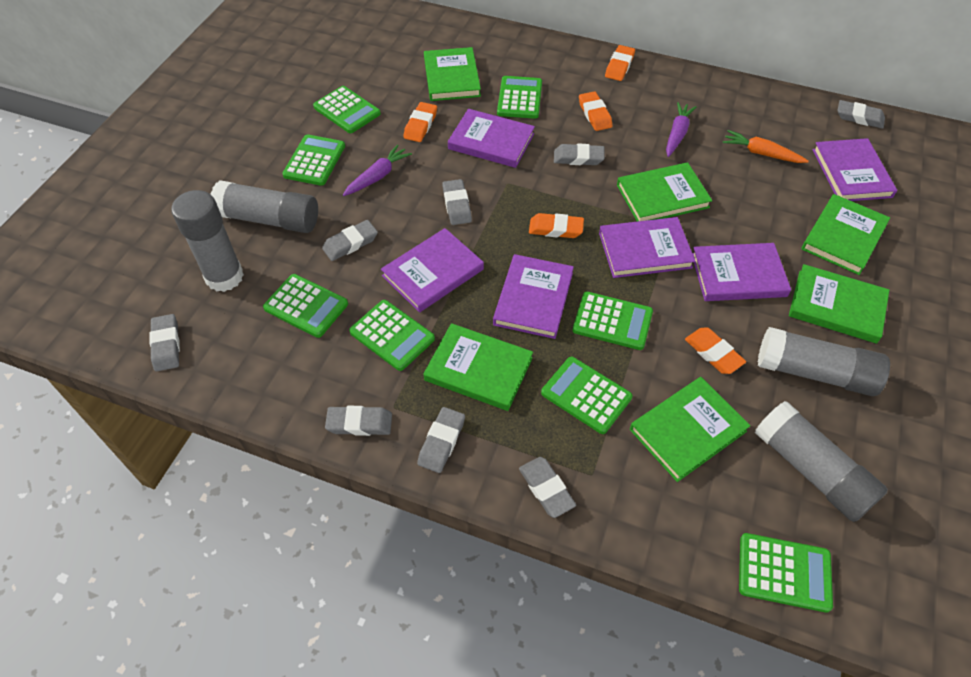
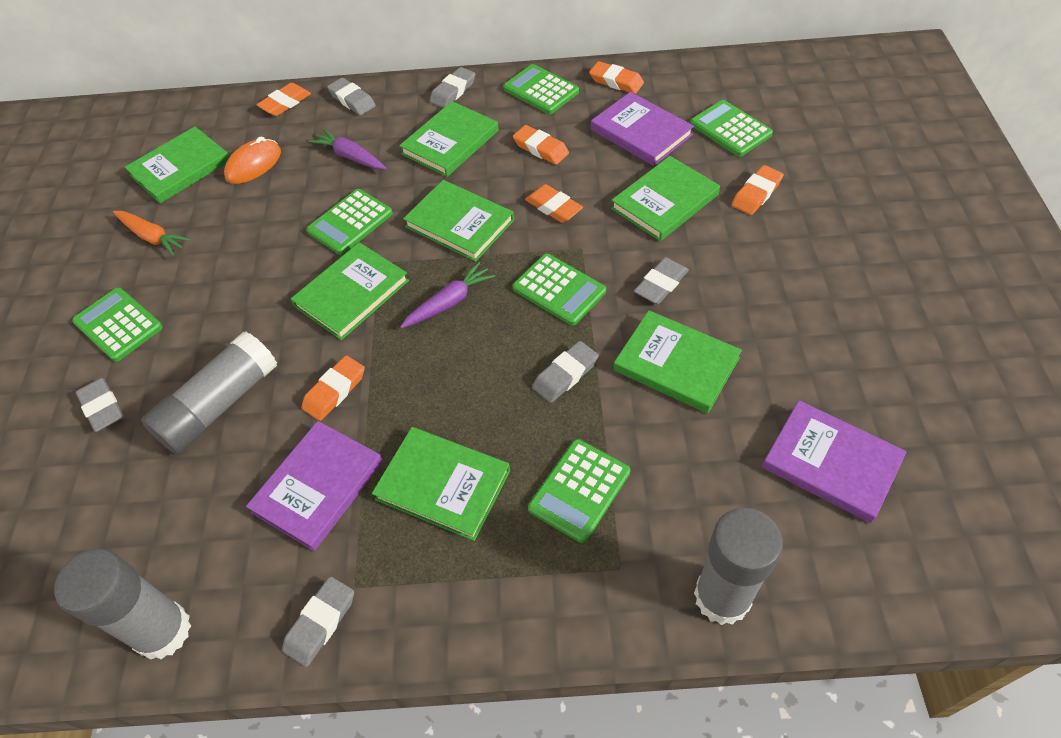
green book: [423,323,533,411] [424,47,481,101] [617,162,712,221] [630,377,750,482] [789,264,889,344] [801,194,890,275] = 6 -> [124,126,229,204] [291,242,409,340] [372,427,510,541] [399,101,499,177] [403,180,514,262] [611,156,720,241] [614,310,742,413] = 7
green calculator: [263,274,348,338] [282,134,345,186] [313,86,381,133] [349,300,435,371] [497,76,542,119] [541,357,633,434] [573,292,653,350] [739,533,833,613] = 8 -> [72,287,163,362] [306,189,393,255] [503,64,579,114] [513,254,606,326] [528,439,631,543] [690,100,773,157] = 6
grey eraser: [149,314,180,371] [322,220,378,261] [325,406,392,436] [417,407,465,473] [442,179,472,225] [519,457,576,518] [554,143,605,165] [838,100,885,129] = 8 -> [76,378,124,432] [282,576,354,667] [327,78,376,115] [430,67,475,108] [532,341,599,403] [634,257,689,304] = 6
grey glue stick: [171,190,244,292] [211,180,318,233] [755,401,888,522] [758,327,890,396] = 4 -> [54,549,191,660] [141,332,277,454] [694,508,783,625] = 3
orange eraser: [403,102,437,142] [529,213,584,238] [579,91,612,131] [605,45,635,81] [685,327,746,374] = 5 -> [257,83,311,116] [302,355,365,421] [513,125,569,165] [525,184,583,223] [589,61,644,94] [732,165,784,215] = 6
orange mouse: none = 0 -> [224,137,281,184] = 1
purple book: [381,228,484,313] [448,109,535,168] [493,254,574,339] [599,217,695,278] [692,243,791,301] [813,138,897,201] = 6 -> [246,421,383,551] [591,92,694,166] [762,400,907,523] = 3

